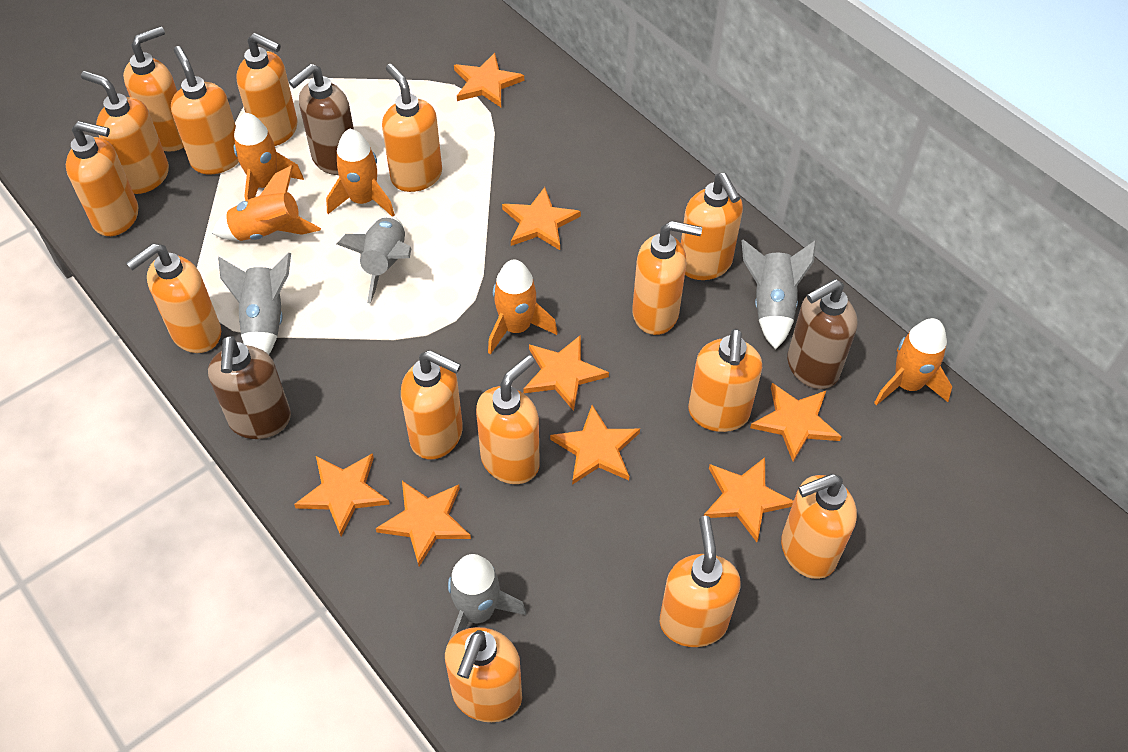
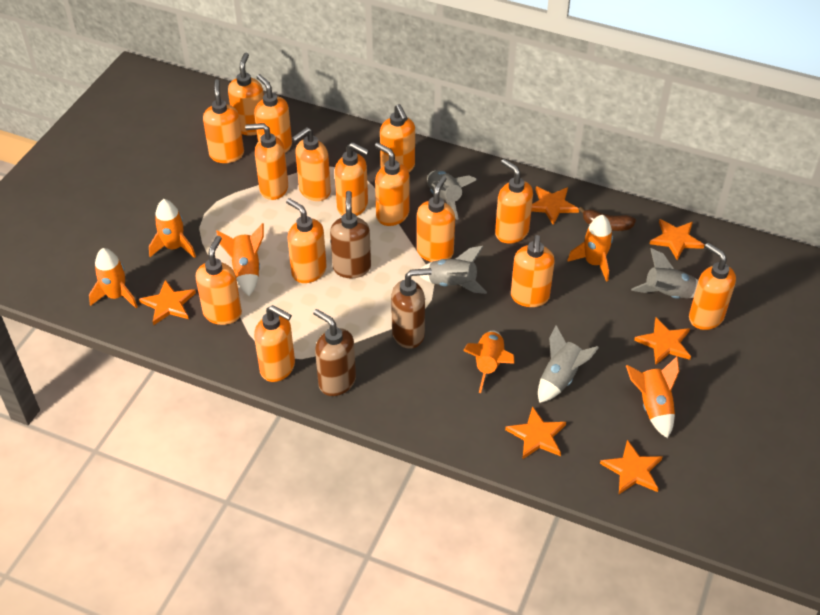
brown banana: none = 0 -> [578,207,636,231] = 1
orange rocket: [212,165,321,241] [234,112,304,201] [326,128,395,217] [488,259,558,355] [874,318,952,405] = 5 -> [89,248,138,308] [149,199,196,258] [216,223,264,296] [463,331,515,393] [567,215,613,282] [626,356,679,438] = 6
orange star: [294,453,390,536] [376,481,471,566] [454,53,524,107] [502,187,581,250] [523,335,609,411] [550,405,640,485] [704,457,793,542] [750,383,842,462] = 8 -> [139,280,196,325] [505,406,566,459] [531,186,579,225] [600,440,663,494] [634,318,691,365] [650,219,705,260] = 6

